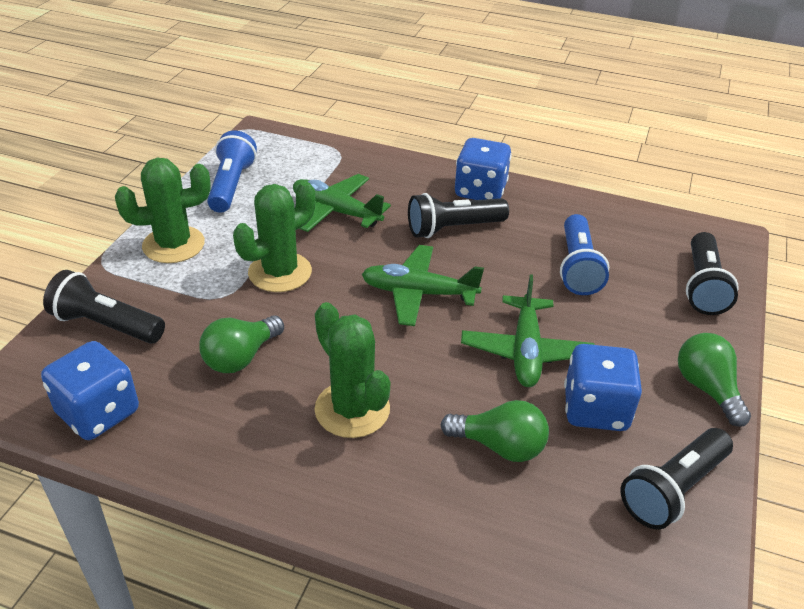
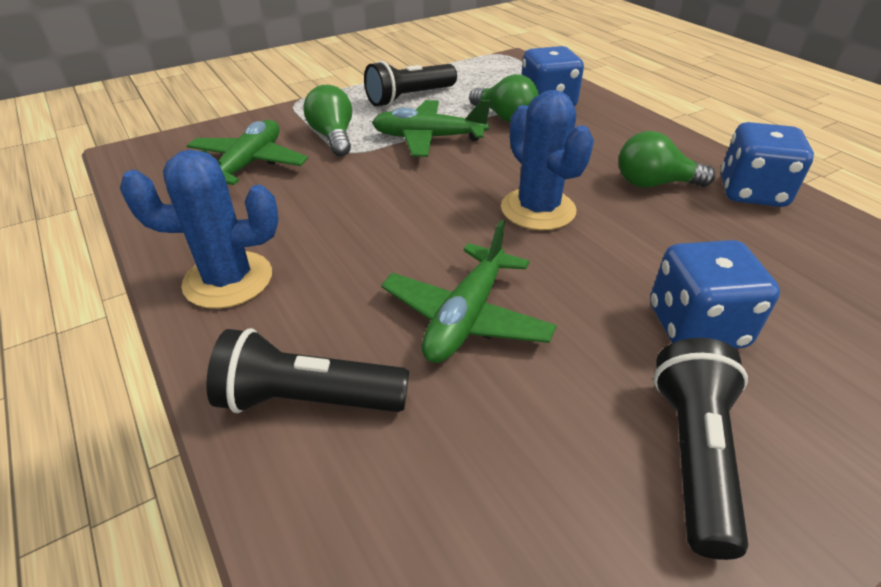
black flashlight: [43,270,165,344] [408,193,509,238] [621,428,733,530] [686,232,739,315] = 4 -> [206,328,409,413] [364,61,457,107] [653,338,748,560] = 3
blue cactus: none = 0 -> [120,150,279,309] [501,90,594,230] = 2
blue flashlight: [207,130,257,213] [560,214,609,295] = 2 -> none = 0
green cactus: [115,158,211,263] [233,181,315,292] [314,302,391,438] = 3 -> none = 0

